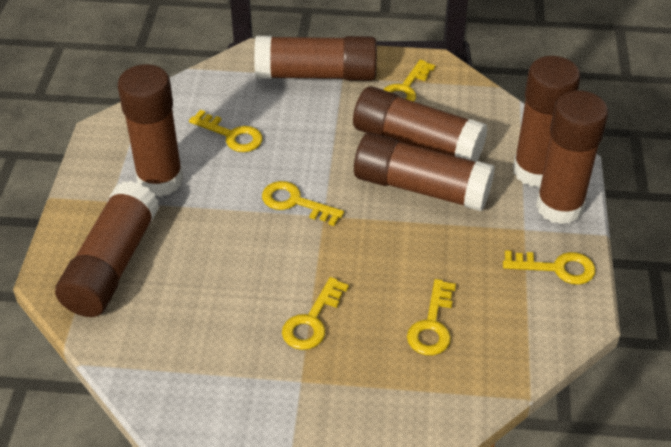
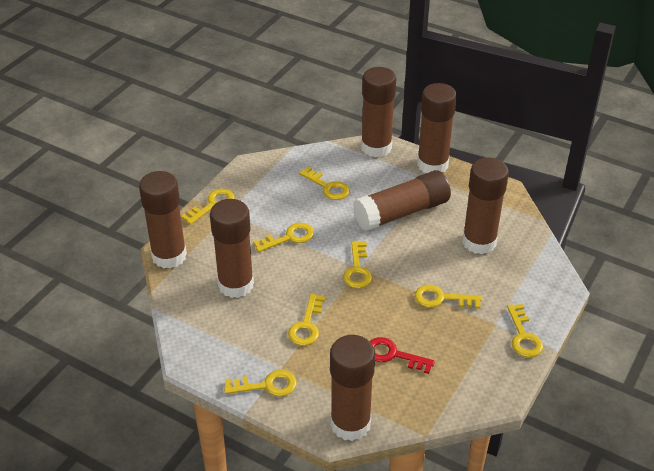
red key: none = 0 -> [370,337,435,374] = 1
yellow key: [189,110,263,152] [262,181,344,226] [282,277,349,350] [383,60,435,102] [407,279,456,355] [503,250,596,285] = 6 -> [181,188,235,225] [224,370,297,397] [253,223,314,252] [288,294,326,346] [299,166,350,200] [343,241,372,288] [415,285,482,309] [507,304,543,357] = 8

